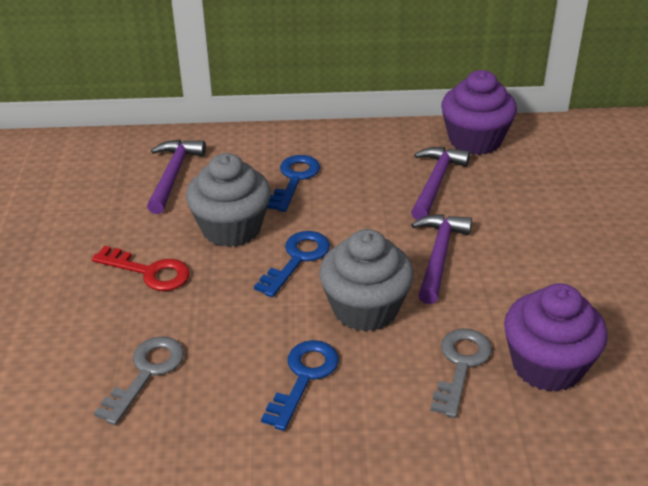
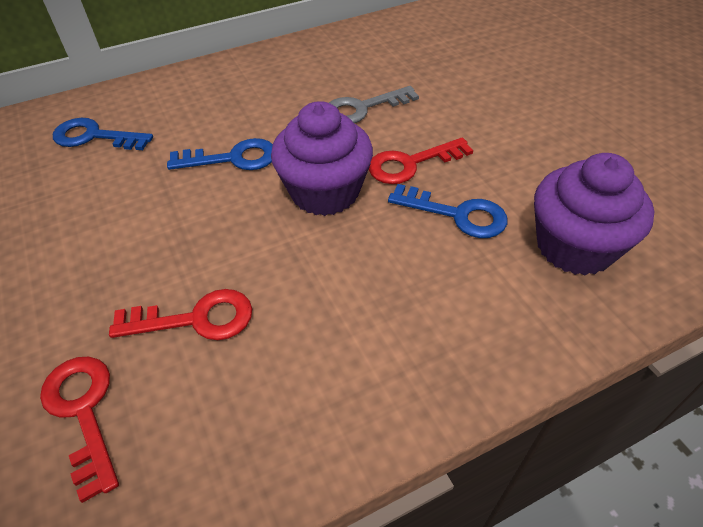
grey cupcake: [186,153,271,247] [319,229,414,332] = 2 -> none = 0
grey key: [94,336,184,425] [430,329,492,418] = 2 -> [329,86,419,123] = 1
purple hammer: [147,140,206,214] [411,147,470,220] [411,214,472,304] = 3 -> none = 0
red key: [92,246,190,291] = 1 -> [40,357,119,503] [109,289,252,340] [368,137,473,184] = 3

